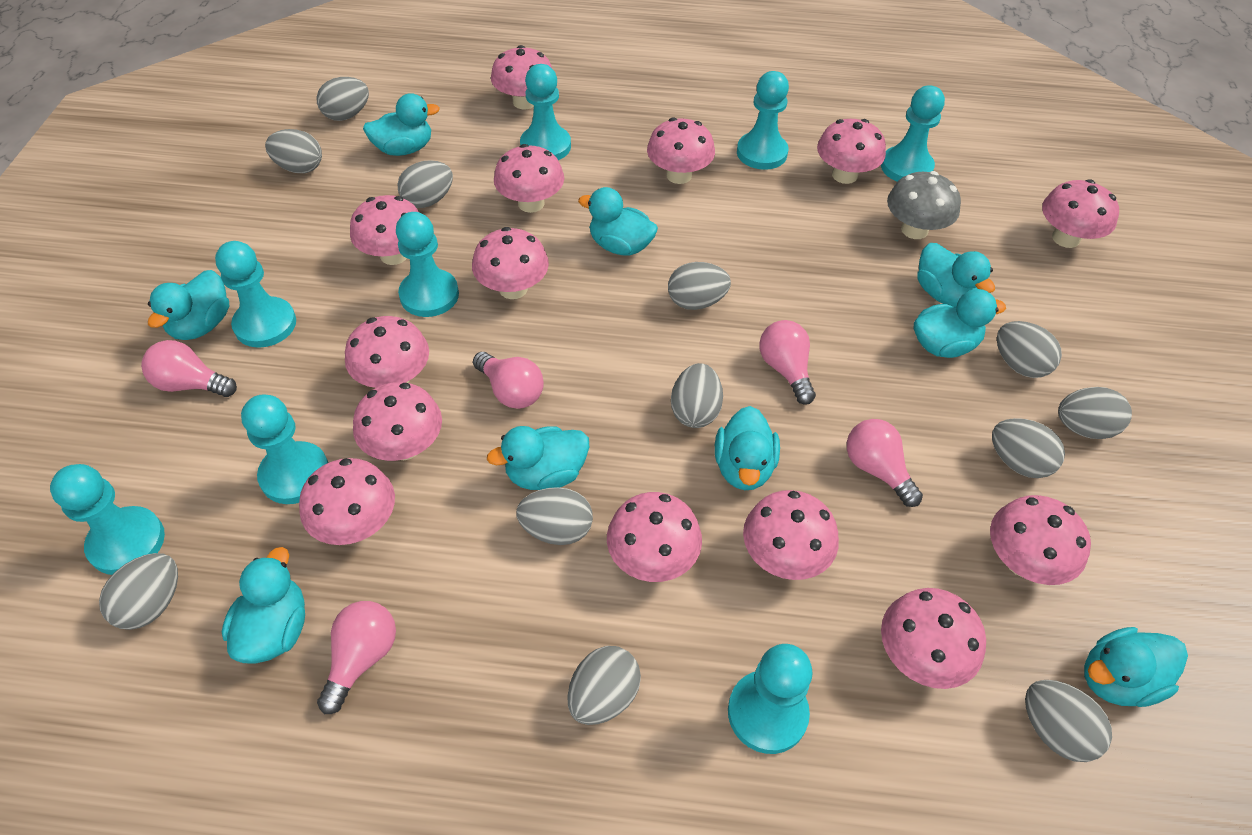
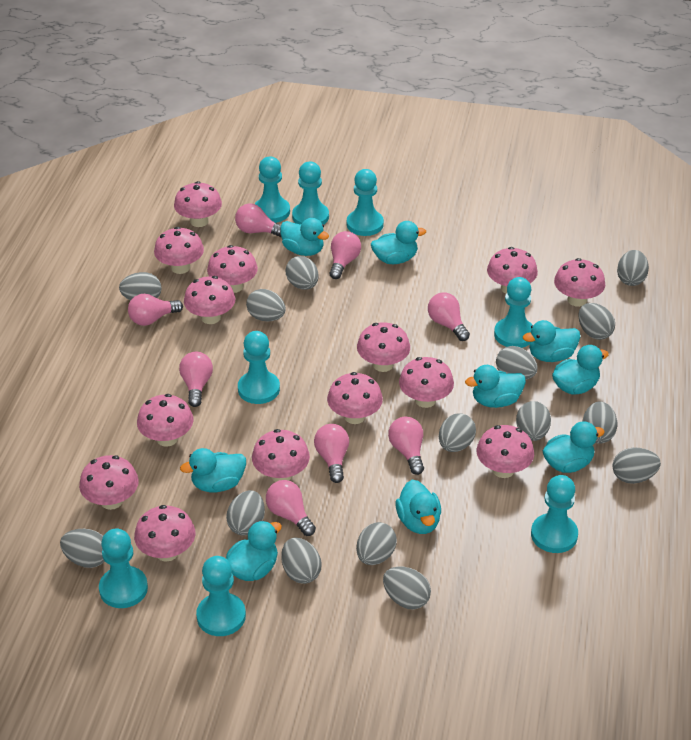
grey egg: [99,553,178,630] [265,129,322,173] [316,77,369,121] [397,160,453,208] [516,487,593,545] [567,646,641,725] [668,262,731,310] [671,363,723,428] [992,418,1065,478] [997,321,1062,378] [1025,680,1112,762] [1058,387,1132,439] = 12 -> [60,529,104,568] [119,272,162,301] [226,490,265,536] [246,289,286,322] [281,537,322,584] [286,256,319,290] [356,522,397,565] [383,567,431,609] [439,413,476,452] [496,346,537,380] [516,401,551,441] [578,303,615,340] [583,401,617,443] [613,448,661,484] [617,250,649,286] = 15
grey mushroom: [887,171,961,239] = 1 -> none = 0
pink light bulb: [141,340,237,397] [317,601,396,714] [473,352,544,409] [759,320,816,405] [847,419,923,507] = 5 -> [128,294,183,326] [179,352,213,407] [235,203,281,237] [266,480,316,536] [314,424,349,483] [329,231,361,279] [388,417,424,475] [428,292,470,341] = 8

